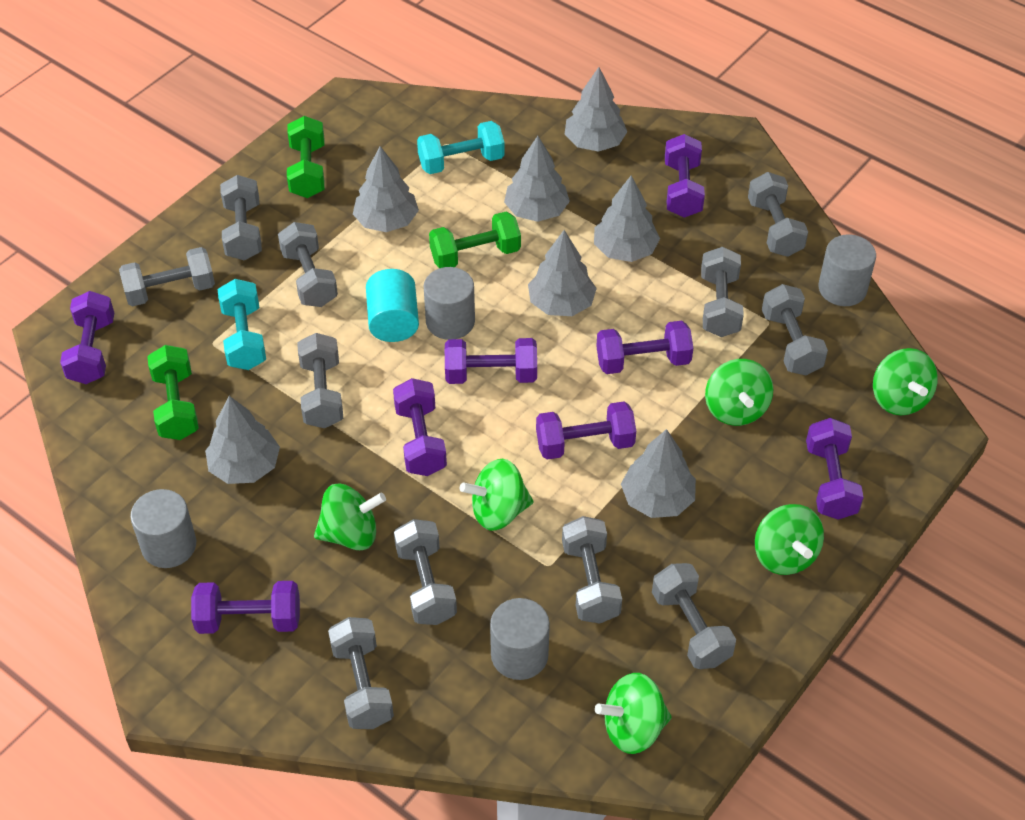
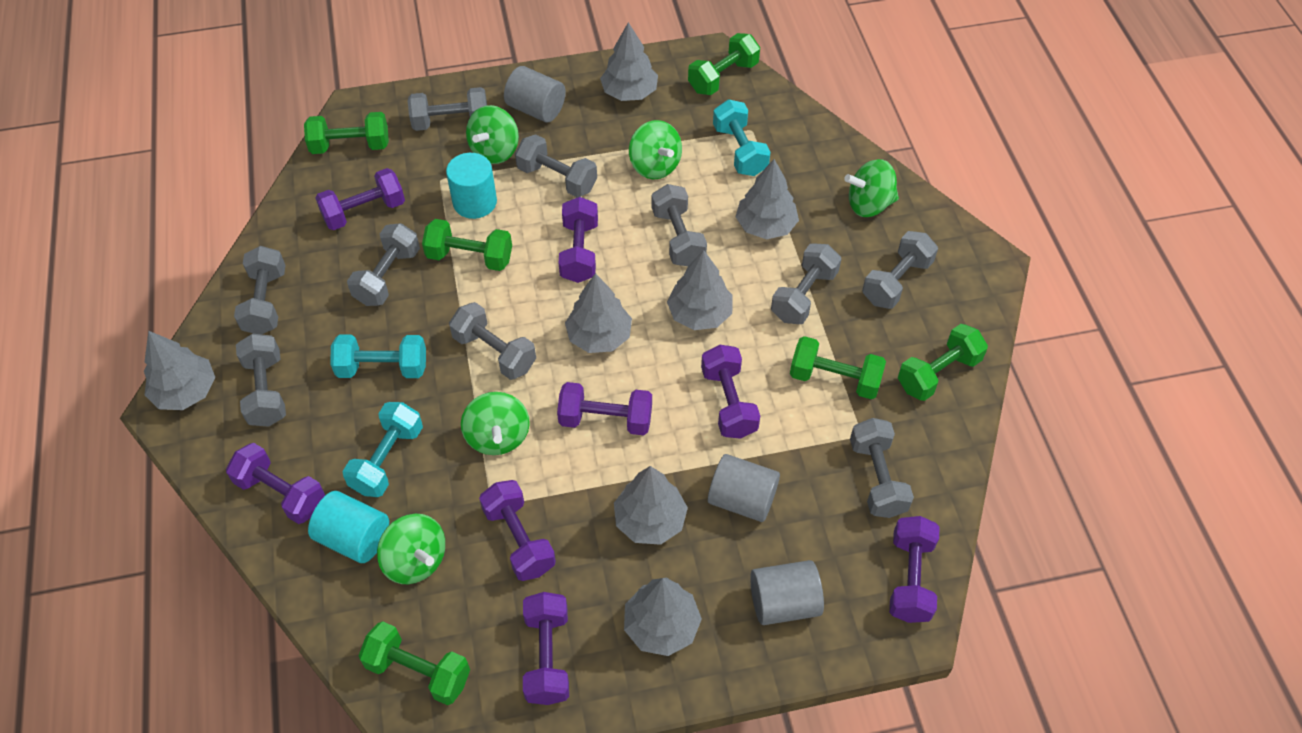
green dumbbell: [147,345,199,440] [287,116,325,198] [429,211,521,268] = 3 -> [304,112,389,154] [359,621,470,705] [422,219,512,271] [688,33,760,95] [790,336,886,400] [898,324,988,401] = 6
green spinning top: [314,484,386,550] [460,459,533,531] [595,673,672,754] [705,359,773,426] [755,504,824,575] [873,348,938,416] = 6 -> [377,514,445,584] [461,392,530,455] [466,105,519,164] [629,120,682,179] [844,159,899,217] = 5
grey cylinder: [130,489,196,568] [424,267,475,340] [490,598,550,680] [818,234,876,306] = 4 -> [504,66,566,122] [708,454,780,522] [750,560,824,625] = 3
grey dumbbell: [119,247,215,306] [220,175,262,261] [278,222,338,307] [297,333,343,428] [328,617,394,729] [394,519,457,625] [562,516,622,623] [652,563,736,669] [701,247,744,337] [748,172,808,257] [762,284,828,375] = 11 -> [234,246,286,335] [236,334,286,427] [347,223,420,306] [408,87,487,131] [449,302,536,380] [515,134,597,197] [652,184,707,266] [771,243,841,324] [850,418,914,518] [862,231,938,309] = 10
turquoise cylinder: [366,269,419,342] = 1 -> [308,491,389,563] [446,153,497,219] = 2
turquoise dumbbell: [218,279,266,370] [417,121,505,174] = 2 -> [330,335,426,378] [342,402,423,497] [713,99,771,176] = 3

